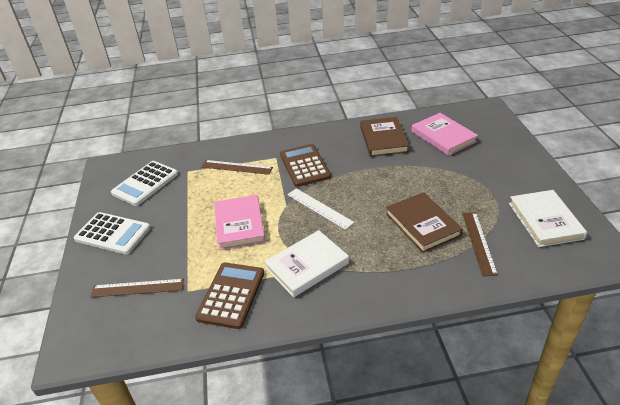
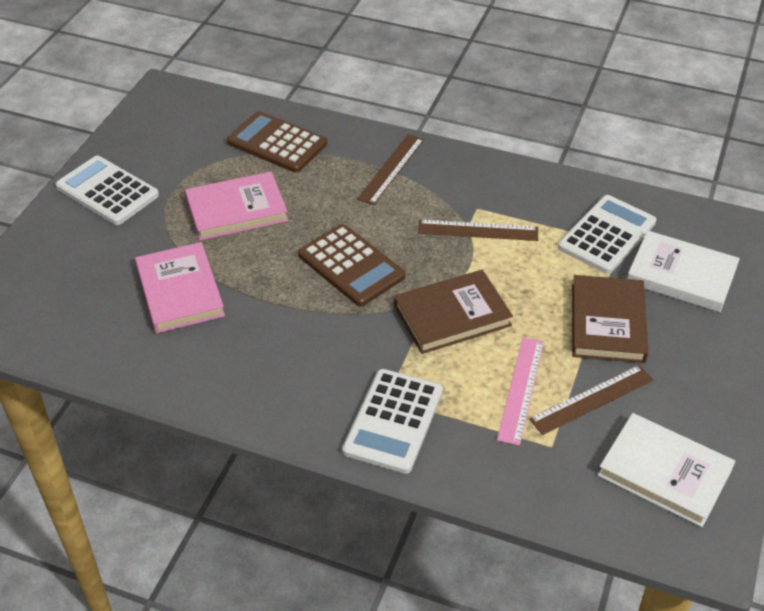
pink ruler: none = 0 -> [497,337,544,446] = 1
white calculator: [74,212,151,255] [111,161,178,206] = 2 -> [56,156,159,225] [342,369,443,474] [558,195,656,274] = 3
white ruler: [287,188,354,230] = 1 -> none = 0

